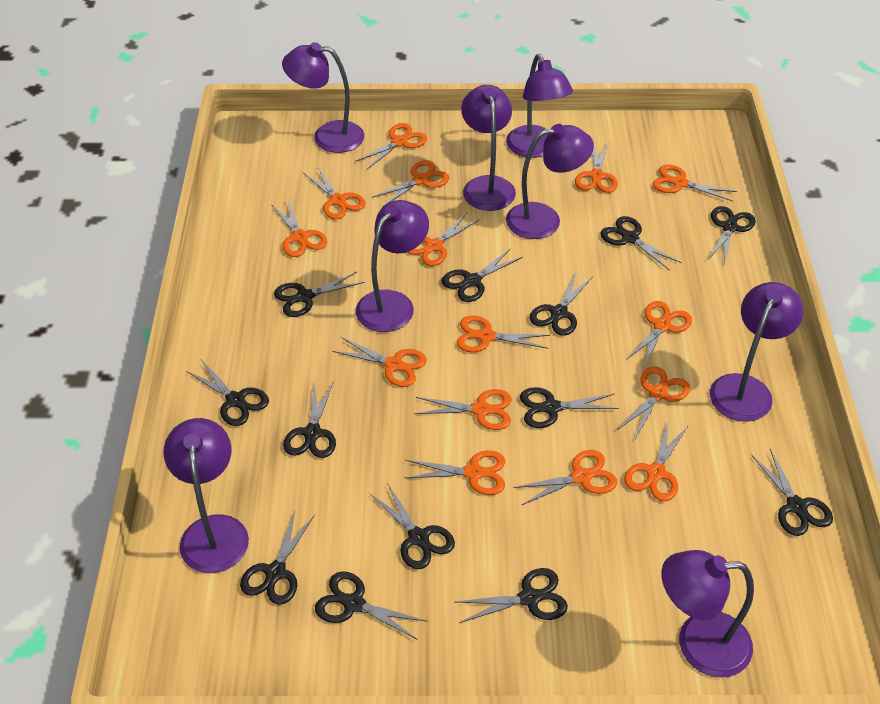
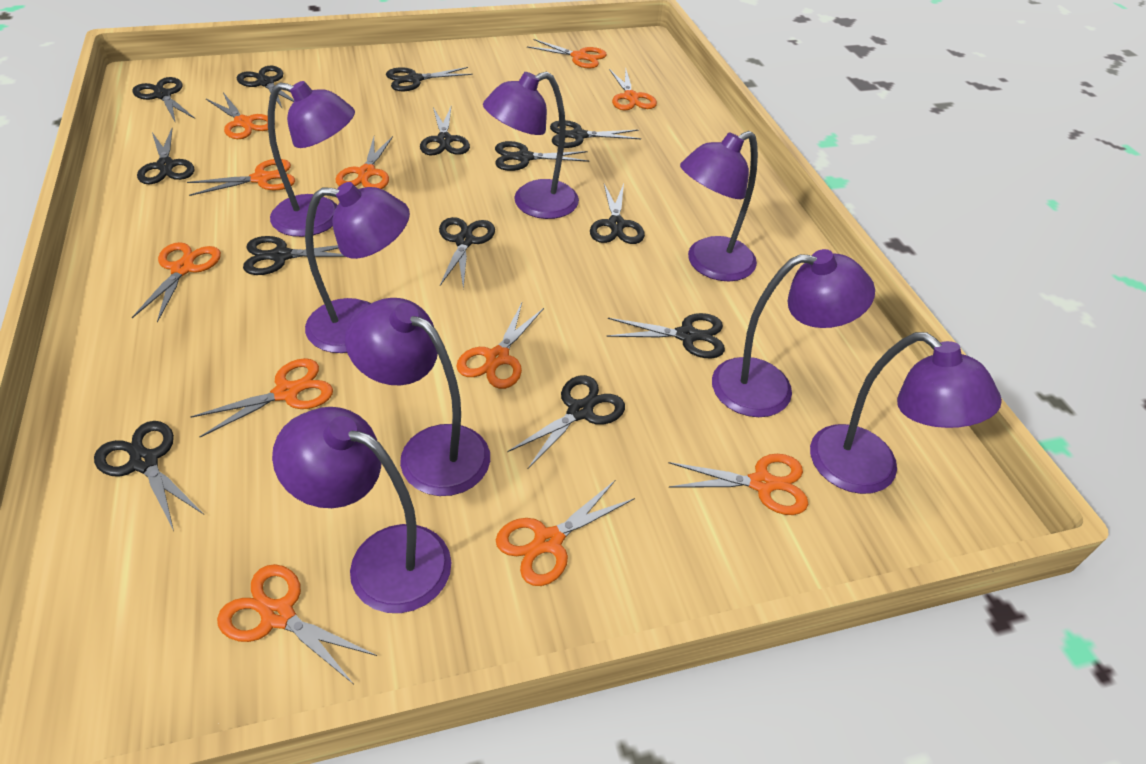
orange scissors: [271,199,327,257] [303,167,366,219] [332,337,427,387] [355,123,427,169] [372,160,449,207] [404,450,505,495] [407,213,480,266] [414,389,511,430] [457,316,550,352] [513,450,617,505] [575,141,618,193] [617,366,690,439] [624,420,688,501] [626,301,692,369] [652,165,737,202] = 15 -> [132,242,221,323] [187,159,295,196] [190,358,333,437] [206,92,268,139] [217,564,377,684] [336,136,393,189] [456,303,544,389] [496,481,635,586] [527,39,607,69] [609,69,657,110] [668,454,808,515] = 11

